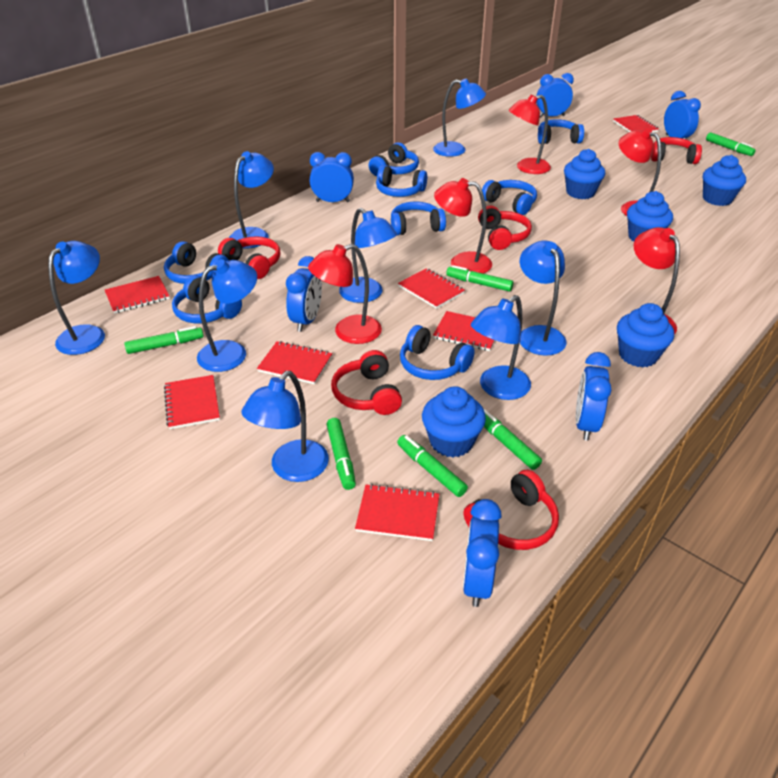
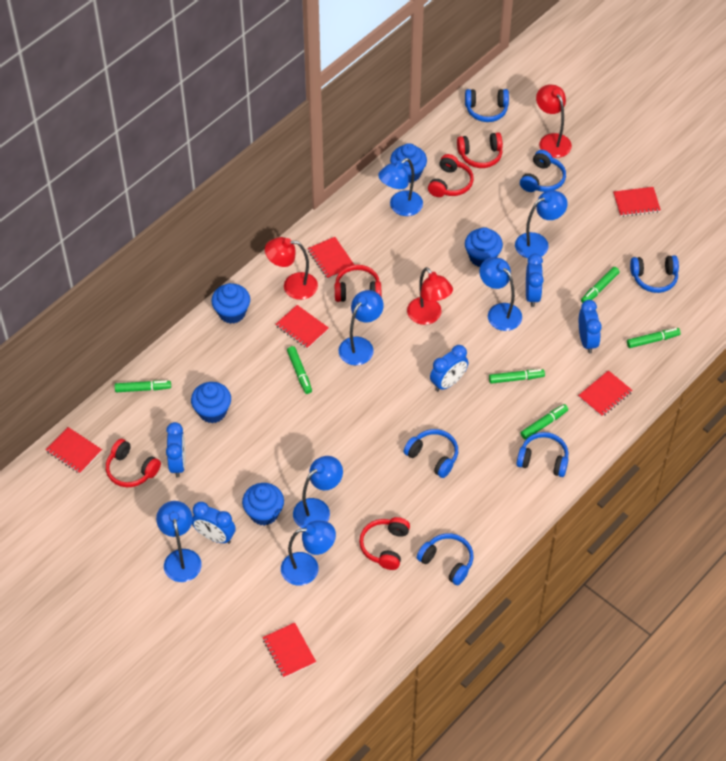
blue clock: [286,256,322,332] [310,152,354,202] [463,499,502,607] [536,73,574,117] [576,352,612,441] [664,91,701,139] = 6 -> [166,422,185,477] [192,502,236,544] [430,345,468,392] [526,254,544,307] [579,300,602,353] = 5
blue headphones: [164,241,228,284] [172,275,242,323] [369,142,419,176] [376,165,427,197] [391,202,446,235] [400,325,475,380] [482,180,537,215] [538,119,584,144] = 8 -> [404,429,458,478] [417,533,474,585] [465,89,509,122] [516,432,569,477] [520,150,566,192] [630,255,679,293] = 6
blue lamp: [48,241,105,355] [197,259,257,372] [229,151,274,249] [241,371,329,482] [339,208,397,303] [433,78,486,157] [471,295,531,400] [520,240,567,356] = 8 -> [156,501,202,582] [281,521,336,586] [293,456,343,528] [339,290,384,365] [378,158,423,216] [479,257,522,331] [515,190,568,258] = 7
red lamp: [308,244,382,344] [434,178,492,274] [509,95,551,174] [619,128,662,216] [634,227,680,334] = 5 -> [265,237,318,300] [407,267,453,325] [536,85,572,158] = 3
red notebook: [105,276,170,314] [164,375,220,429] [257,341,332,384] [355,484,439,541] [398,268,465,309] [433,311,495,351] [613,115,659,132] = 7 -> [46,427,102,474] [262,622,316,678] [275,305,329,349] [307,237,354,279] [578,370,633,417] [613,187,661,217] = 6

